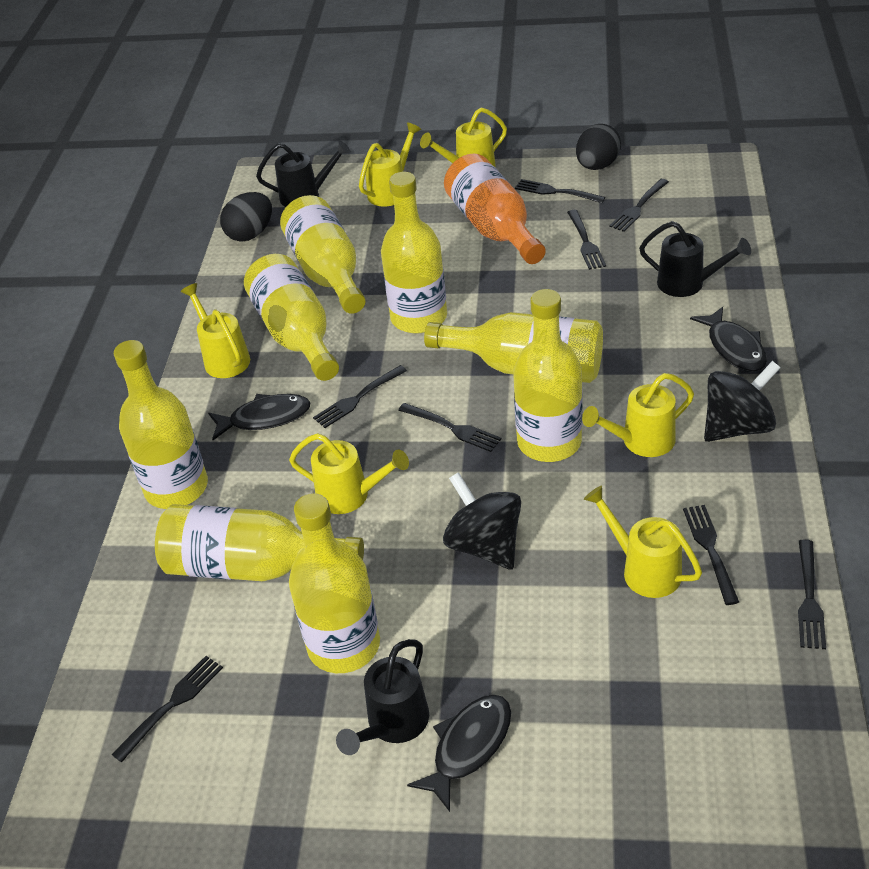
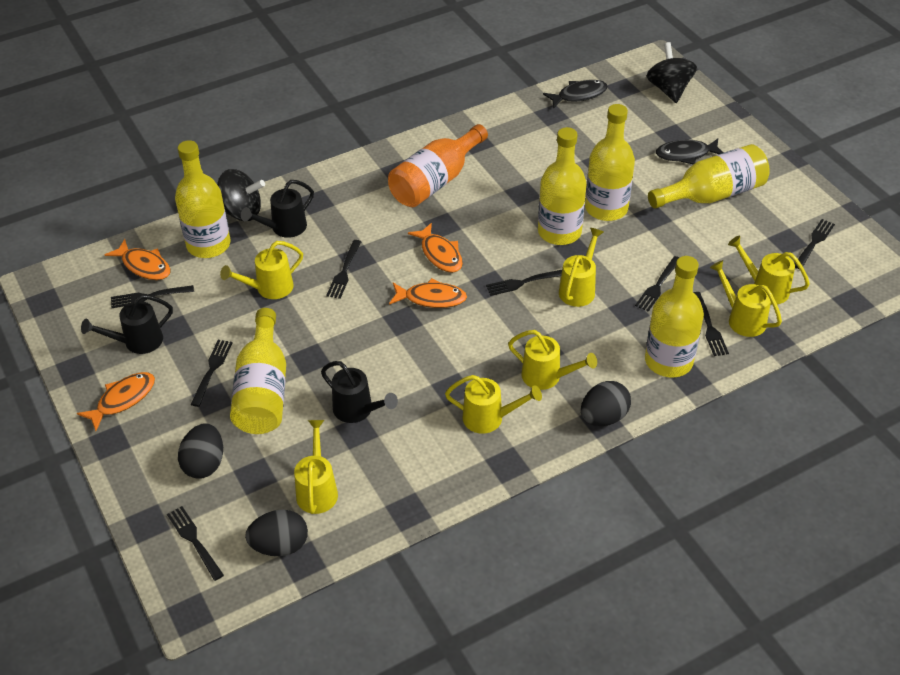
black egg: [220,192,272,241] [576,124,621,170] = 2 -> [178,424,223,479] [245,510,308,556] [581,381,631,426] = 3
black fish: [208,394,310,440] [407,695,511,812] [690,307,767,372] = 3 -> [543,80,608,108] [656,139,724,165] = 2
orange fish: none = 0 -> [77,372,155,431] [105,239,170,280] [389,278,467,308] [408,223,463,273] = 4
yellow bottle: [114,340,208,509] [155,504,364,581] [244,254,339,381] [280,195,366,314] [289,493,380,673] [381,172,447,333] [424,312,603,383] [513,289,582,462] = 8 -> [175,140,231,258] [230,308,286,434] [538,127,587,245] [585,104,635,221] [645,256,704,377] [648,144,770,209] = 6
yellow watering can: [181,283,250,378] [289,433,409,514] [359,122,421,207] [420,108,507,167] [582,373,694,457] [584,485,702,598] = 6 -> [220,241,303,299] [294,420,338,514] [445,375,542,434] [508,330,597,390] [559,228,604,307] [710,260,782,337] [728,236,810,305] = 7

